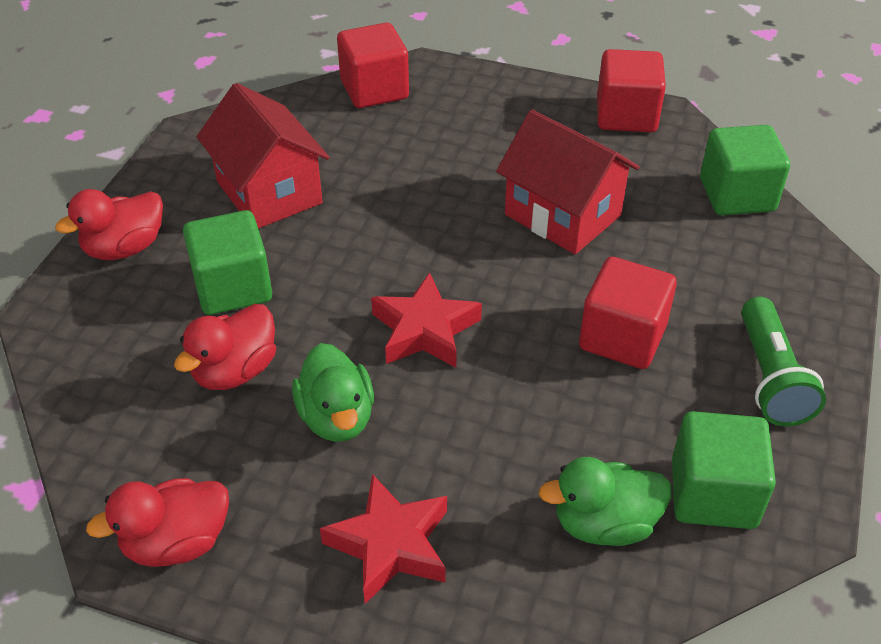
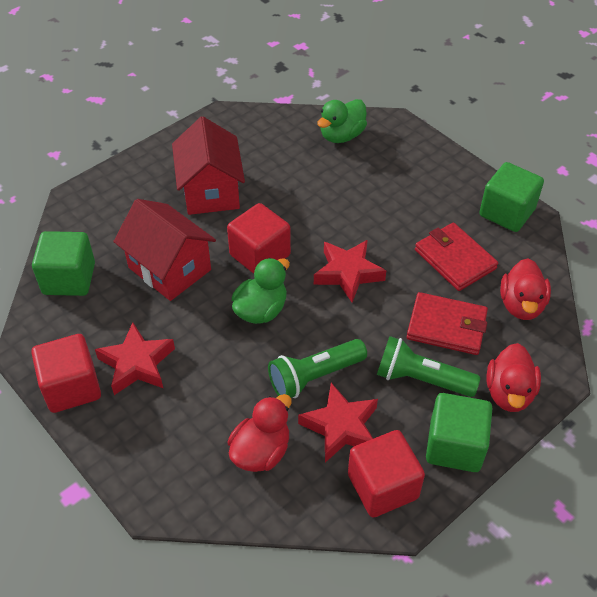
green flashlight: [741,297,826,427] = 1 -> [268,339,367,398] [377,336,480,397] = 2
red star: [320,474,447,604] [371,272,482,368] = 2 -> [95,322,175,395] [298,383,378,463] [314,240,386,302] = 3
red wallet: none = 0 -> [407,292,488,355] [415,222,498,291] = 2

